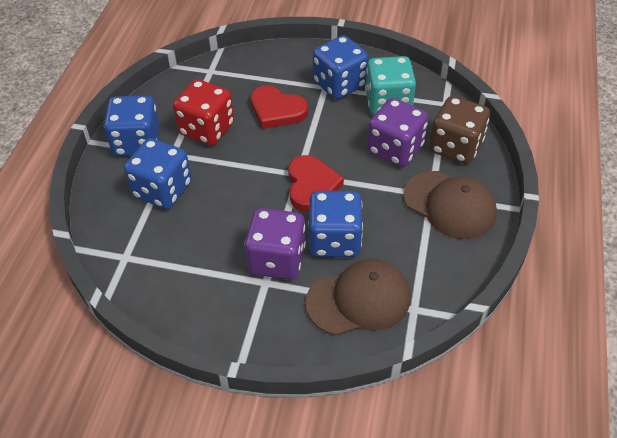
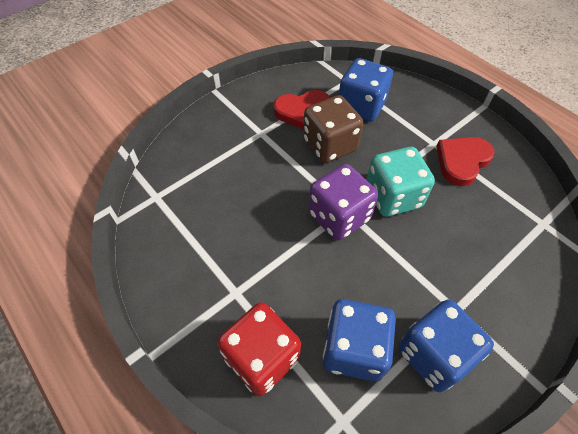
blue dice: [104,95,160,156] [124,138,192,209] [308,191,363,257] [313,35,369,99] = 4 -> [323,299,396,382] [339,58,393,122] [398,299,494,392] = 3
brown cap: [305,259,410,335] [403,171,497,239] = 2 -> none = 0
purple dice: [244,208,306,280] [367,98,429,167] = 2 -> [309,164,378,241] = 1

